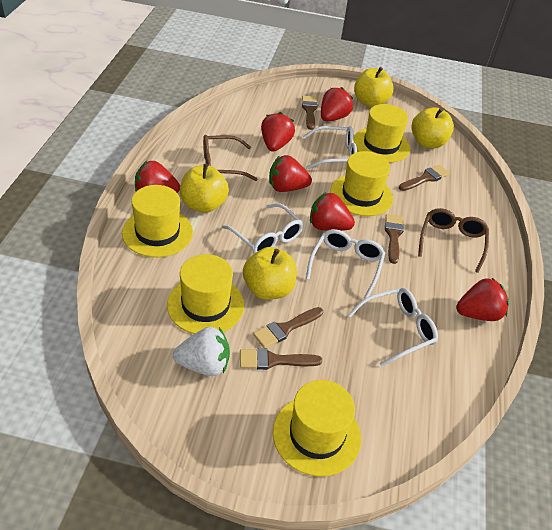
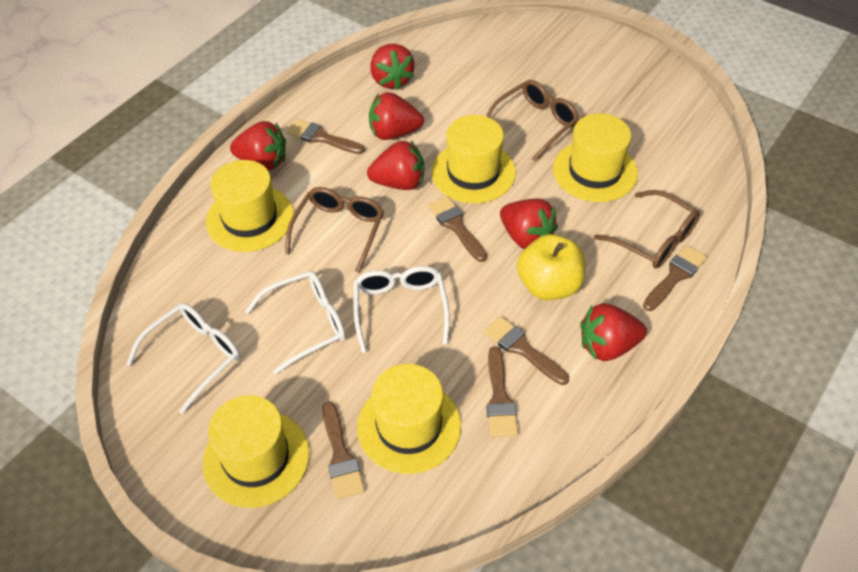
brown brush: [240,348,322,370] [253,307,323,348] [302,96,318,130] [385,214,404,264] [399,165,450,191] = 5 -> [287,119,365,154] [322,401,365,499] [428,196,487,262] [484,316,569,385] [486,346,518,437] [643,245,707,311] = 6
brown glasses: [203,135,258,181] [418,208,489,273] = 2 -> [285,187,384,273] [486,80,579,162] [594,190,700,268] = 3
white glasses: [222,203,304,254] [303,126,357,169] [306,229,385,298] [348,288,438,366] = 4 -> [126,303,240,414] [245,271,346,375] [354,266,450,353] = 3
white strawberry: [173,327,230,376] = 1 -> none = 0
yellow apple: [180,164,229,213] [243,247,297,300] [354,67,393,107] [411,107,454,149] = 4 -> [517,234,585,300] = 1

